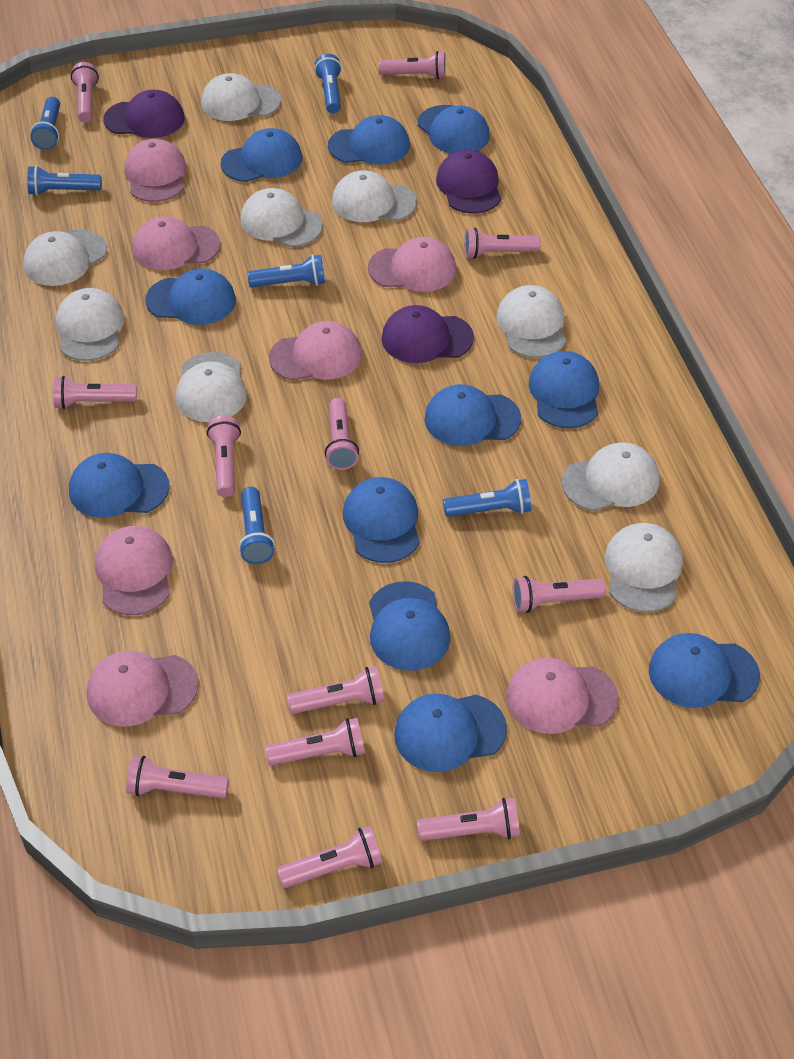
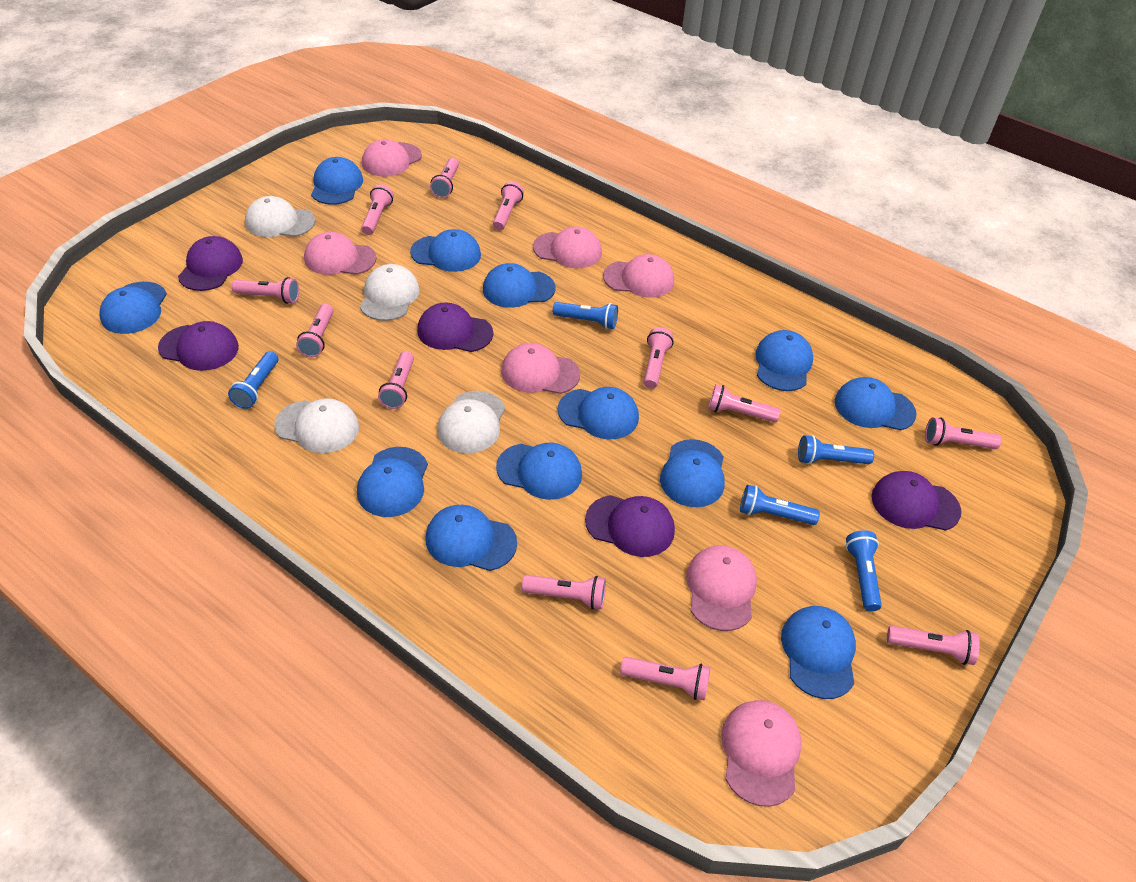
blue cap: [69,453,170,518] [145,268,236,325] [221,128,302,182] [328,115,410,165] [343,477,420,563] [369,581,450,671] [394,694,507,772] [418,105,490,154] [425,384,521,446] [529,351,599,428] [649,633,760,708] = 11 -> [100,282,167,334] [311,157,363,205] [357,447,428,517] [410,229,481,272] [426,505,517,571] [483,263,555,308] [496,442,582,500] [558,387,639,440] [660,439,725,507] [755,330,813,391] [781,606,856,699] [835,377,917,430] = 12
blue flashlight: [27,165,102,196] [30,97,60,150] [239,487,275,564] [247,255,325,287] [314,54,342,113] [443,479,531,517] = 6 -> [228,351,278,409] [553,302,618,329] [740,485,820,525] [798,435,874,464] [846,530,882,612] = 5
purple cap: [103,90,185,138] [381,305,474,363] [436,150,502,214] = 3 -> [158,321,239,371] [178,236,243,291] [417,302,493,352] [585,495,675,557] [872,471,961,531] = 5
white cap: [24,229,107,286] [56,288,125,361] [176,352,247,422] [201,73,281,121] [240,188,323,247] [332,170,417,222] [497,285,566,358] [562,442,659,511] [605,523,683,612] = 9 -> [245,196,315,237] [274,398,359,453] [360,264,420,321] [437,391,505,453] = 4

